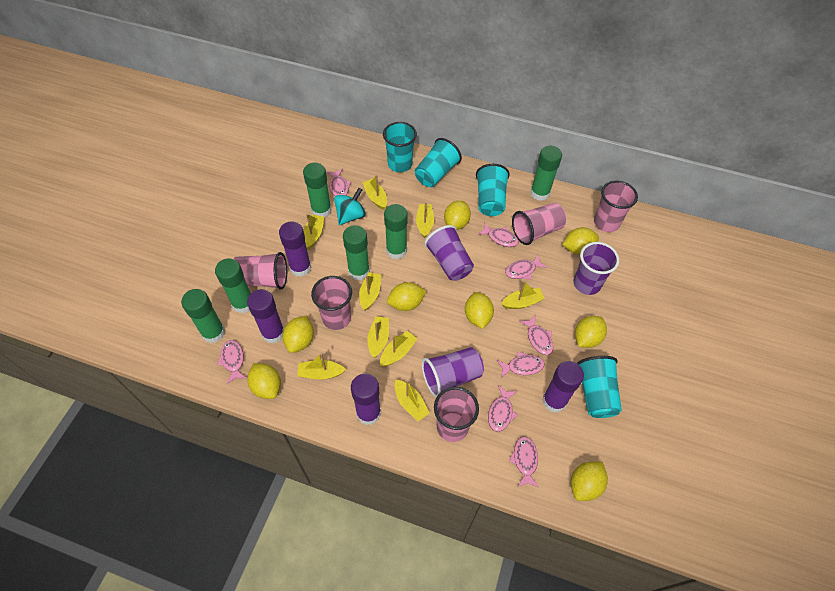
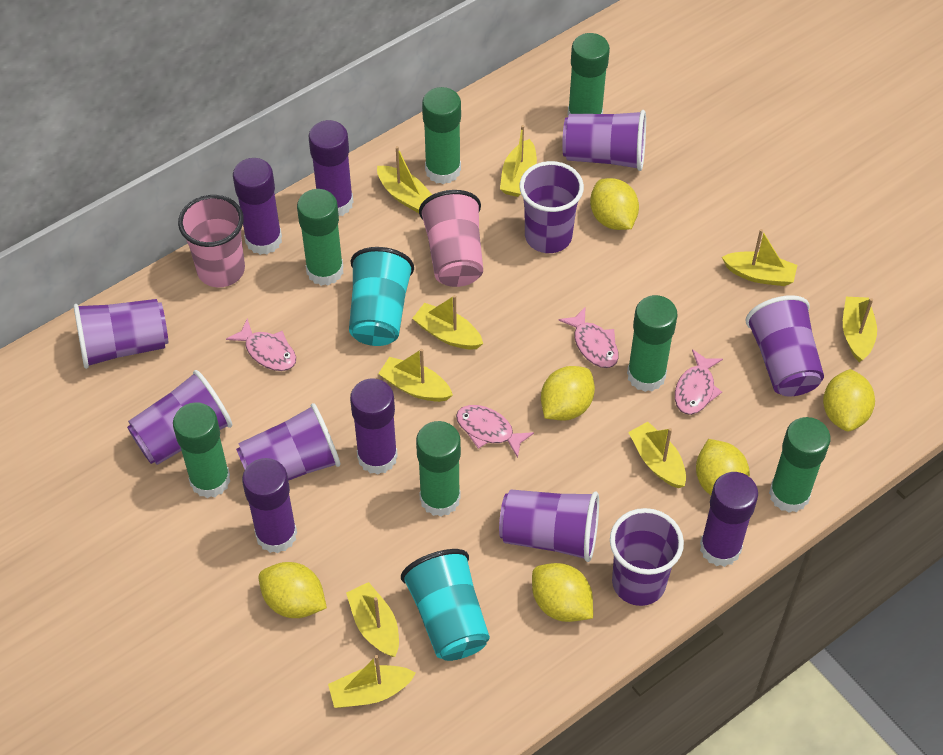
green glue stick: [181,289,225,343] [215,258,251,313] [303,163,332,218] [343,225,370,281] [384,204,408,259] [530,146,562,201] = 6 -> [173,402,230,498] [297,189,344,286] [416,421,461,517] [422,87,461,184] [568,33,610,116] [627,295,678,392] [769,417,831,513] = 7
pink cup: [234,252,287,290] [311,276,352,330] [434,387,479,442] [512,203,566,245] [594,181,638,232] = 5 -> [178,195,245,288] [419,190,483,287] = 2
pink fish: [217,340,246,384] [327,169,351,196] [477,223,519,247] [488,385,518,432] [497,352,544,378] [505,255,547,279] [509,436,539,488] [519,315,553,355] = 8 -> [226,318,296,371] [456,405,534,458] [558,306,619,368] [675,349,723,415] = 4
purple cup: [422,347,484,397] [424,225,474,281] [574,242,619,295] = 3 -> [73,299,168,369] [127,370,232,465] [236,403,340,481] [499,490,599,562] [519,161,584,253] [562,110,646,171] [610,508,684,606] [746,295,824,397] = 8
purple glue stick: [247,289,284,343] [279,221,312,277] [351,374,381,425] [542,361,584,413] = 4 -> [233,158,282,255] [242,458,297,553] [309,120,353,216] [350,378,398,474] [700,472,758,567] = 5
turquoise cup: [383,122,417,172] [415,138,462,187] [476,164,510,216] [577,356,622,418] = 4 -> [349,247,414,346] [401,549,490,661] = 2
turquoise spinning top: [334,188,366,225] = 1 -> none = 0
yellow lemon: [247,363,281,399] [283,316,314,353] [387,282,426,311] [444,201,471,230] [465,292,494,329] [562,227,599,254] [571,461,608,501] [575,316,607,348] = 8 -> [259,562,327,618] [532,563,593,622] [541,366,595,421] [590,178,639,230] [696,439,750,495] [823,369,875,432] = 6

